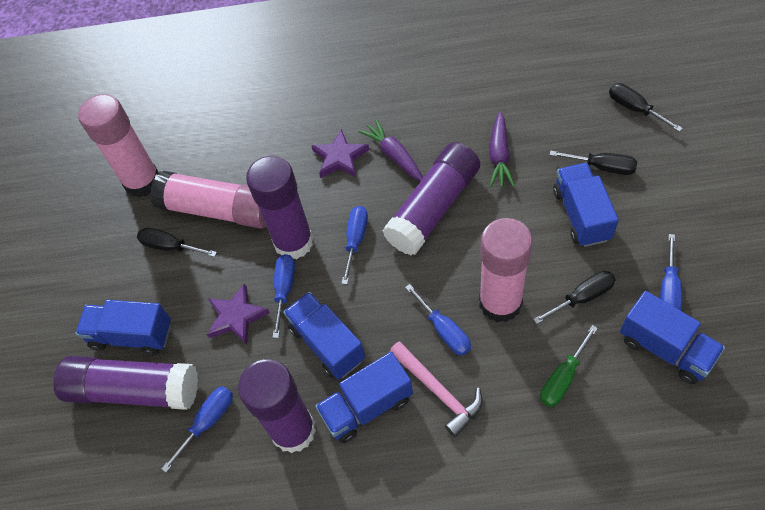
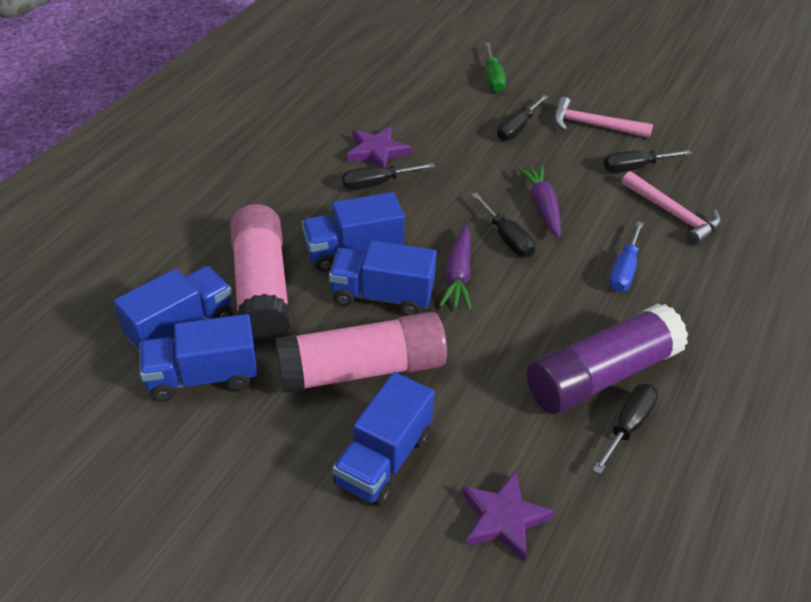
black screwdriver: [137,227,217,257] [533,271,616,324] [550,150,637,175] [609,83,683,132] = 4 -> [342,163,435,190] [471,192,535,257] [497,94,549,141] [593,384,658,474] [604,150,692,172] = 5
blue screwdriver: [162,386,233,473] [272,254,295,338] [341,206,368,284] [405,284,471,356] [660,234,682,311] = 5 -> [609,221,644,292] = 1
pink glue stick: [78,94,159,197] [150,171,266,229] [479,218,533,323] = 3 -> [230,204,292,344] [275,312,447,393] = 2
pink hammer: [390,341,483,437] = 1 -> [554,97,653,138] [622,171,721,245] = 2
purple glue stick: [53,356,198,410] [238,359,316,453] [246,156,313,259] [383,142,480,255] = 4 -> [526,304,688,414] = 1

